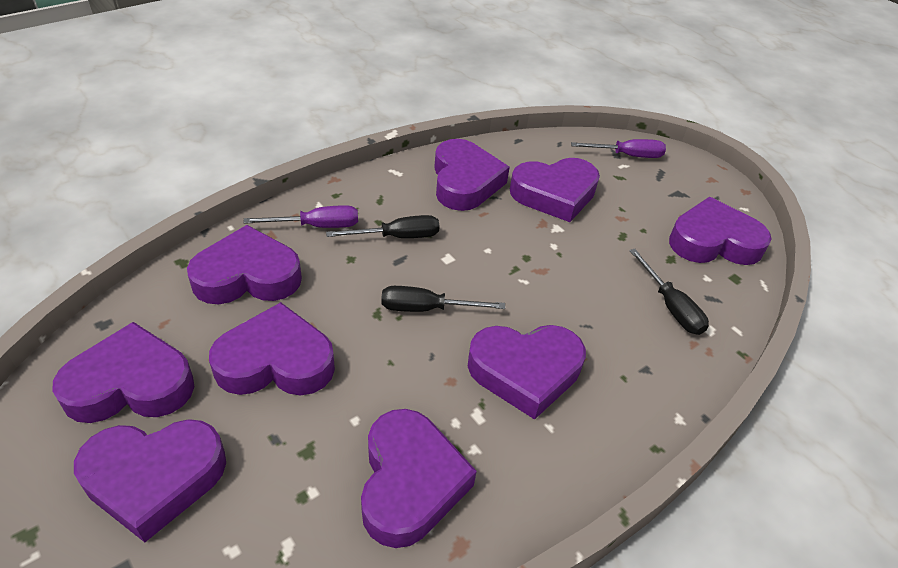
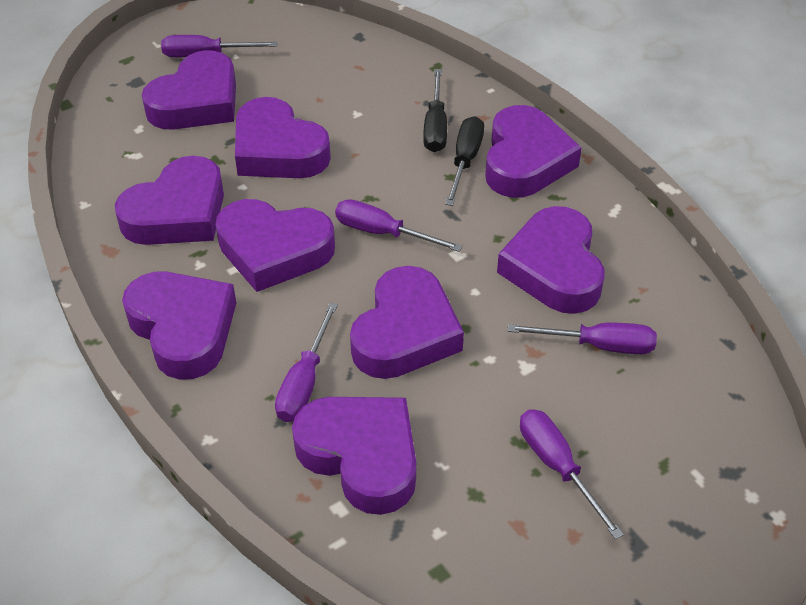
black screwdriver: [326,215,440,238] [381,286,505,312] [629,249,709,335] = 3 -> [423,69,447,152] [445,116,484,206] = 2
purple screwdriver: [243,205,358,228] [571,139,666,158] = 2 -> [161,35,277,57] [275,303,338,422] [335,199,463,252] [508,323,657,354] [520,409,624,539] = 5

